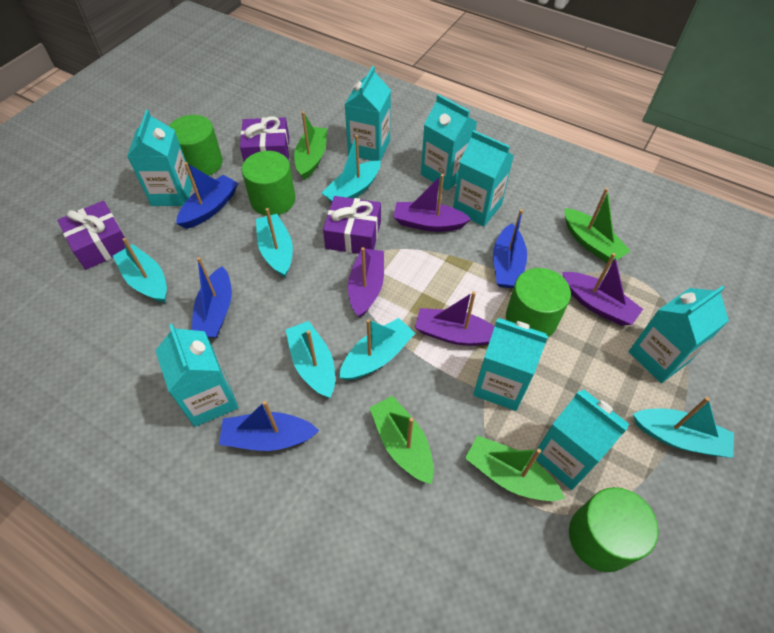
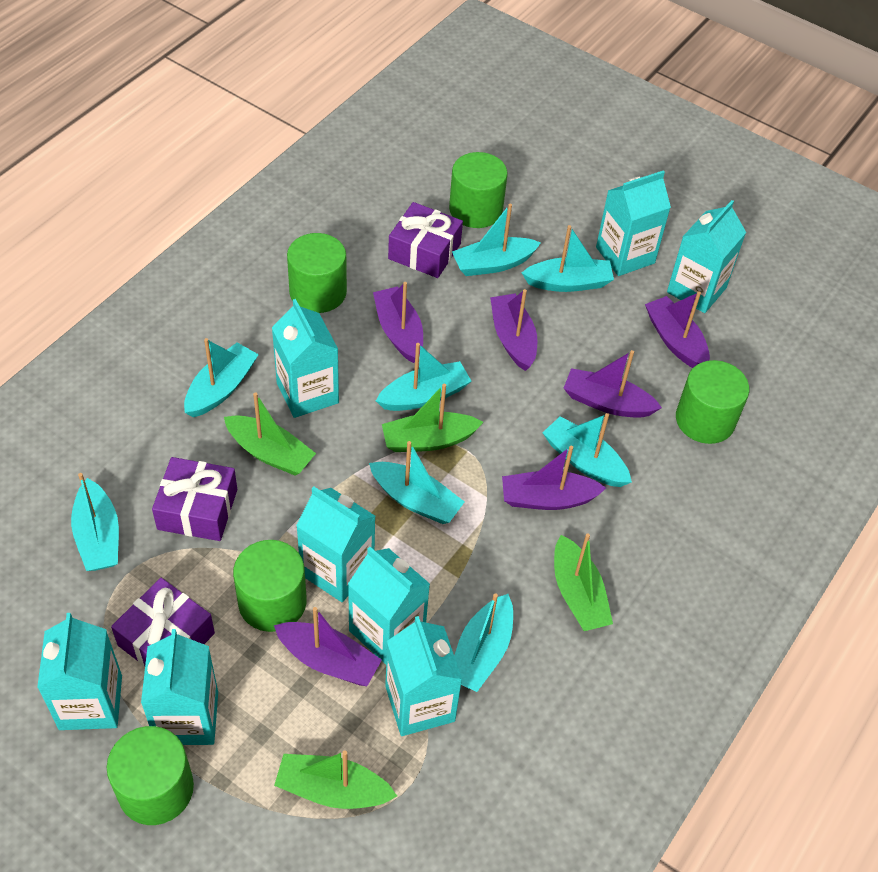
blue boat: [176,162,238,229] [192,257,232,338] [219,401,319,451] [493,209,527,289] = 4 -> none = 0
green cylinder: [169,115,223,177] [242,151,296,216] [506,268,571,337] [569,487,659,572] = 4 -> [107,726,194,825] [233,540,307,632] [287,233,347,313] [449,152,508,228] [676,360,749,444] = 5
purple boat: [348,247,384,318] [393,174,471,232] [415,291,495,346] [562,253,643,326] = 4 -> [274,607,382,686] [373,282,423,363] [490,289,537,371] [502,446,606,510] [564,350,662,418] [645,291,710,368] = 6
turquoise boat: [113,238,167,303] [256,208,293,277] [286,321,335,398] [322,135,380,202] [339,318,415,380] [633,397,734,458] = 6 -> [71,473,119,571] [184,338,259,417] [369,441,464,524] [376,343,471,411] [452,204,541,276] [454,593,513,692] [522,225,614,292] [543,413,632,487] = 8

